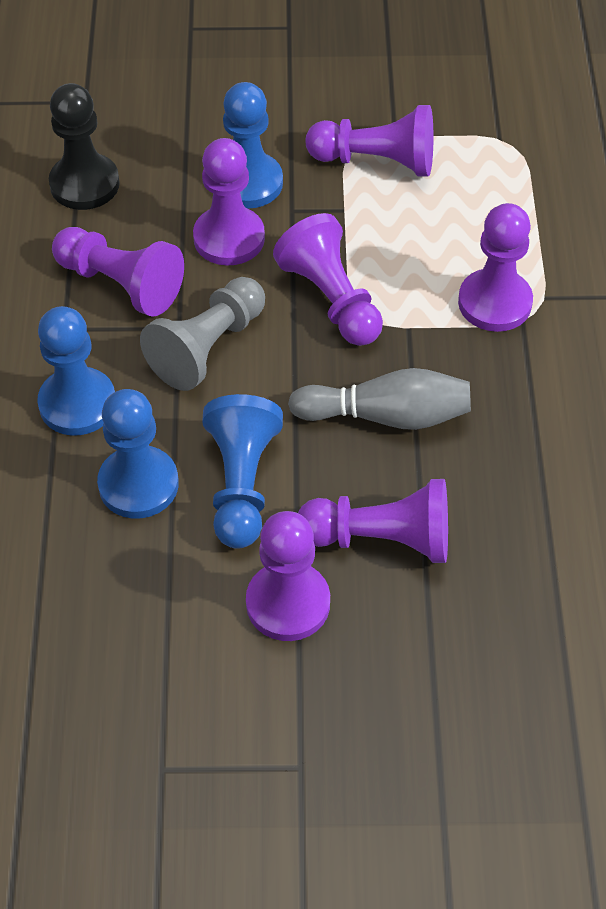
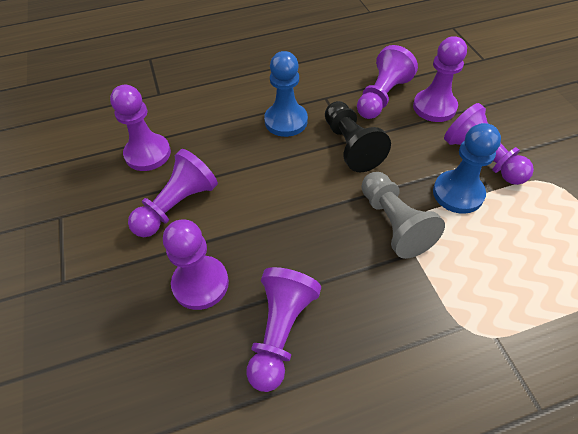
blue pawn: [37,306,115,436] [97,389,179,519] [202,394,283,549] [223,82,283,209] = 4 -> [264,51,308,137] [433,123,501,214] = 2
grey bowling pin: [288,368,471,430] = 1 -> none = 0

